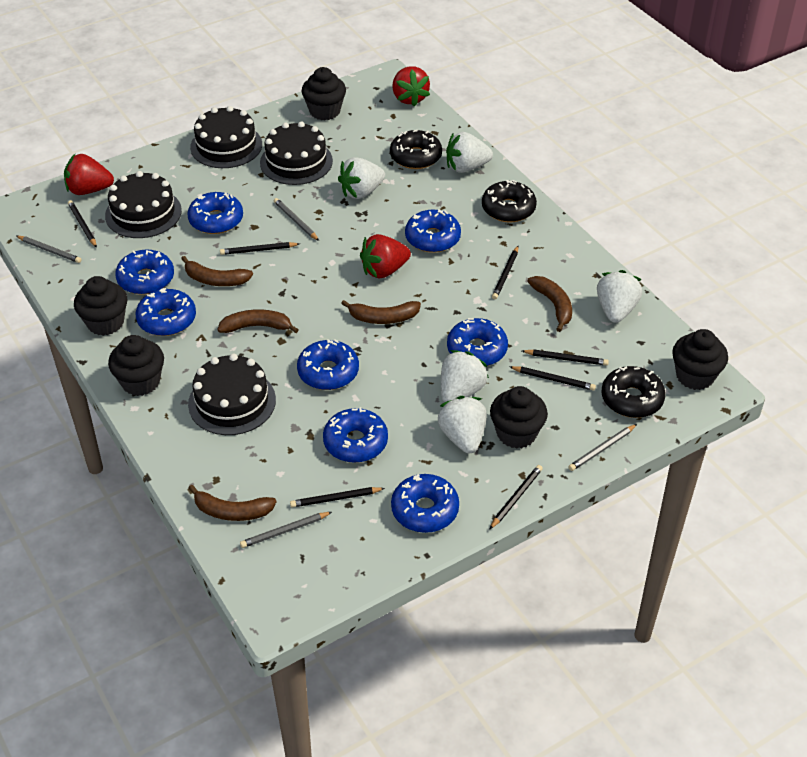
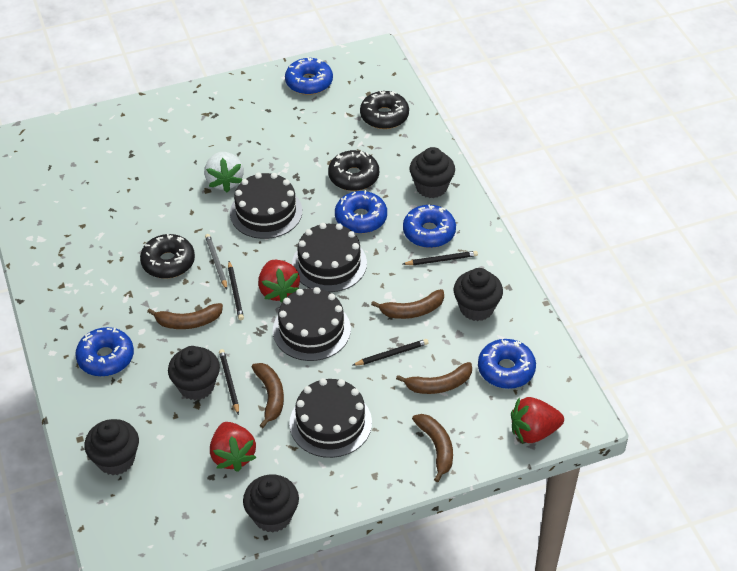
black pencil: [68,200,97,247] [220,242,300,255] [290,487,385,508] [489,465,543,530] [492,246,518,300] [510,366,596,390] [522,350,609,366] = 7 -> [219,349,239,415] [228,261,244,320] [352,339,429,366] [403,251,478,265] = 4
blue donut: [115,249,174,295] [136,288,196,336] [187,192,243,234] [297,339,359,390] [323,407,388,463] [391,474,459,533] [405,209,461,253] [447,318,508,366] = 8 -> [75,327,134,376] [285,57,333,95] [335,190,387,234] [403,204,456,248] [478,339,536,389] = 5
grey pencil: [16,236,81,263] [240,512,332,548] [274,198,319,241] [569,424,637,471] = 4 -> [205,234,227,290] = 1
white strawberry: [338,157,385,199] [438,396,487,454] [441,350,489,402] [446,132,493,173] [597,270,642,323] = 5 -> [204,152,244,192] = 1

